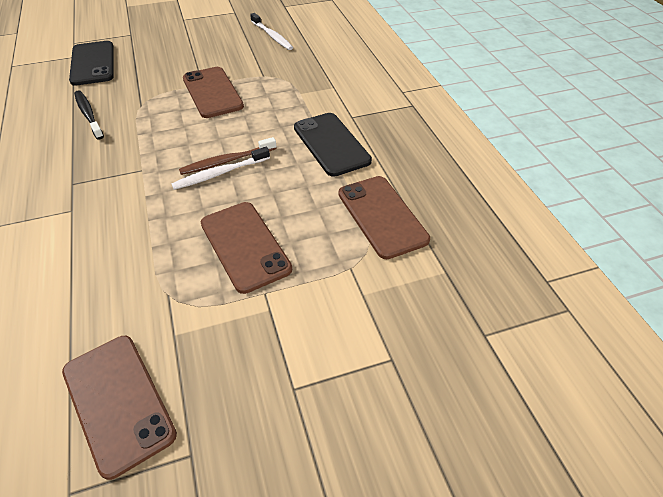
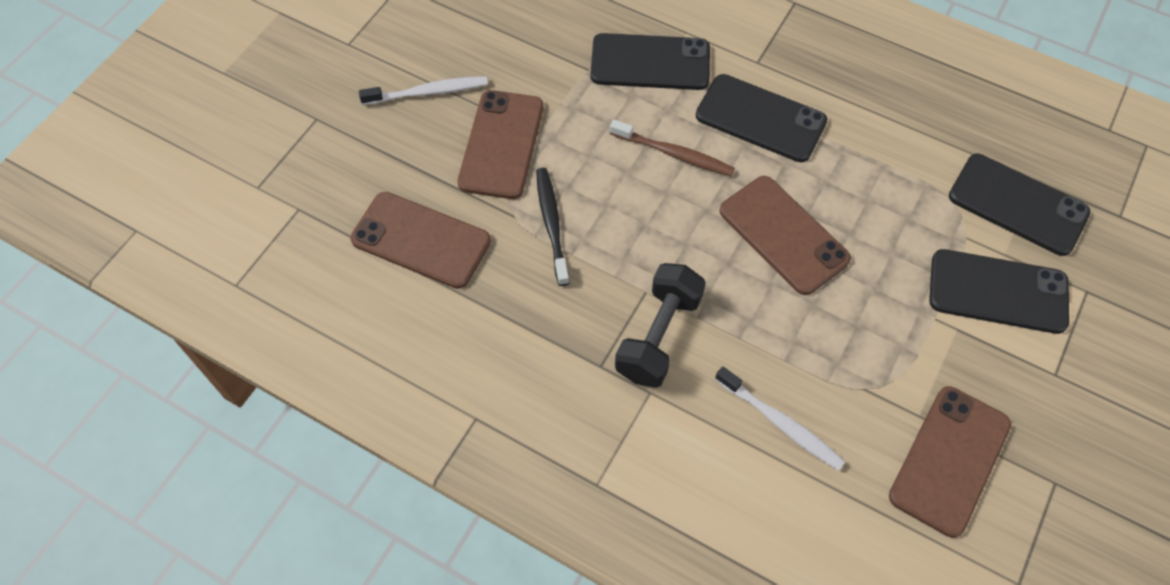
black dumbbell: none = 0 -> [615,263,706,388] = 1
black phone: [69,41,114,86] [294,113,372,177] = 2 -> [590,33,710,90] [696,74,828,162] [929,249,1069,334] [949,154,1091,256] = 4

